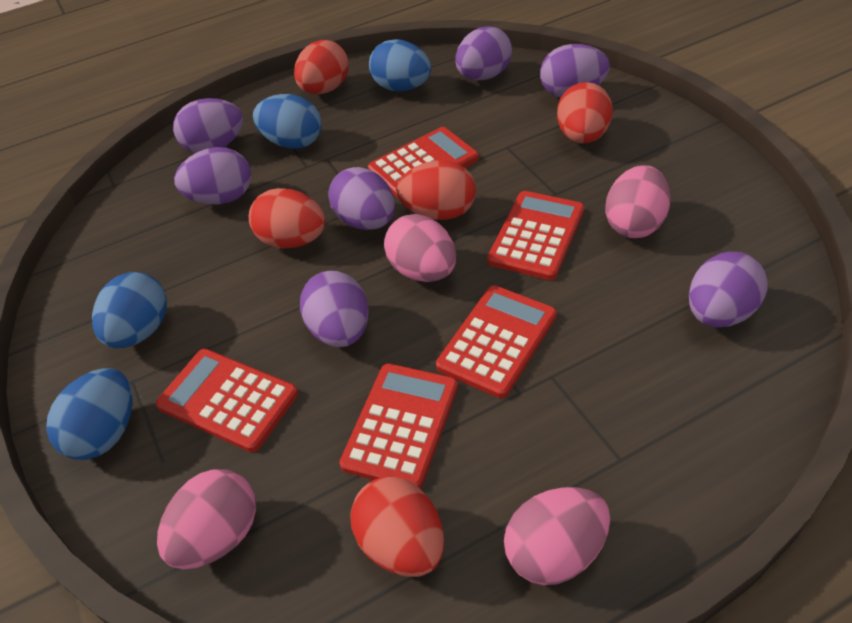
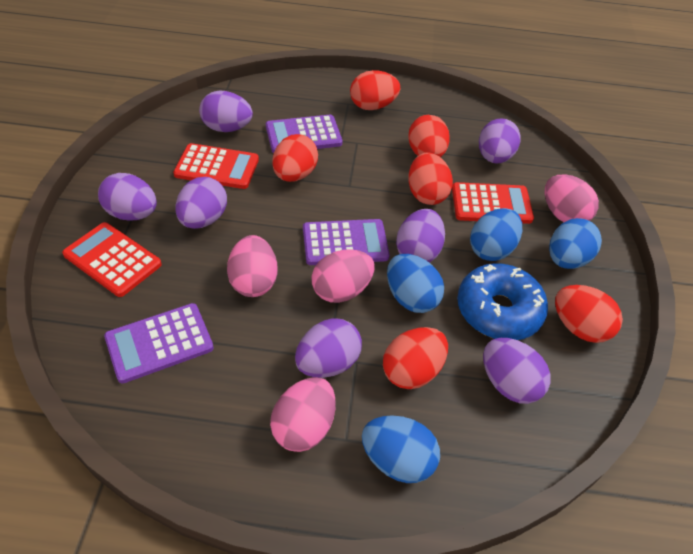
blue donut: none = 0 -> [457,263,548,340] = 1
purple calculator: none = 0 -> [104,303,214,383] [266,115,342,153] [303,219,390,265] = 3
red calculator: [156,349,298,452] [339,363,458,488] [368,127,479,199] [436,285,557,398] [487,191,584,280] = 5 -> [62,222,162,297] [173,143,259,189] [452,182,534,224] = 3
red egg: [249,188,326,249] [294,40,349,94] [350,476,444,577] [397,160,476,220] [557,82,613,144] = 5 -> [272,134,318,182] [350,70,400,110] [383,327,448,389] [408,115,450,157] [408,152,453,205] [555,285,623,343] = 6

